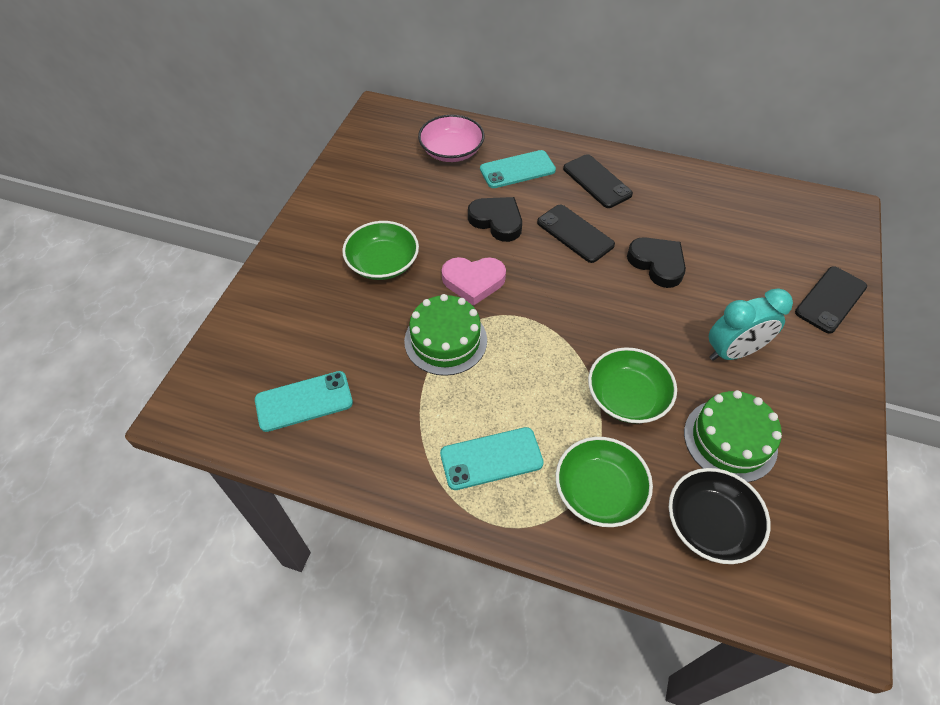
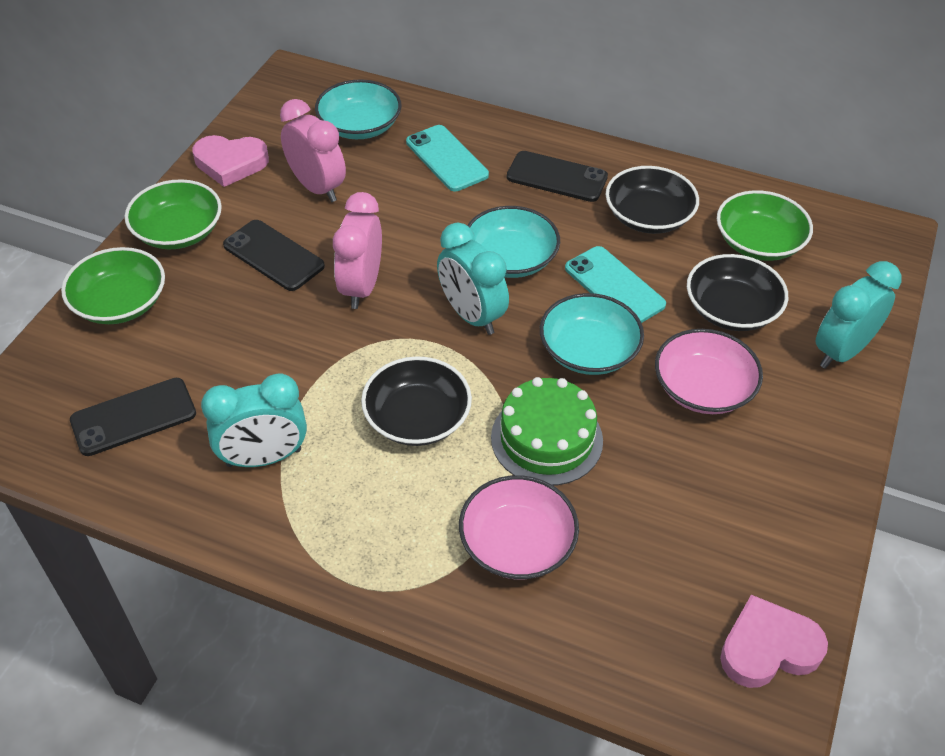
black bowl: [669,468,770,564] = 1 -> [361,356,472,446] [606,166,699,234] [687,254,788,331] = 3
black heart: [468,197,522,242] [627,237,686,288] = 2 -> none = 0
green cake: [404,294,487,376] [684,390,782,482] = 2 -> [491,377,603,486] = 1
pink bowl: [418,115,485,162] = 1 -> [459,475,579,579] [655,329,763,414] = 2
pink clock: none = 0 -> [280,99,346,202] [333,192,382,309] = 2
pink heart: [442,257,506,306] = 1 -> [193,135,269,187] [720,595,828,688] = 2
turquoise bowl: none = 0 -> [315,79,402,139] [467,206,560,278] [540,293,644,375] = 3
turquoise clock: [709,288,793,361] = 1 -> [201,374,307,467] [437,223,509,335] [815,261,902,369] = 3
turquoise phone: [255,371,353,432] [440,427,544,490] [480,150,556,188] = 3 -> [406,125,489,191] [565,246,666,323] = 2

